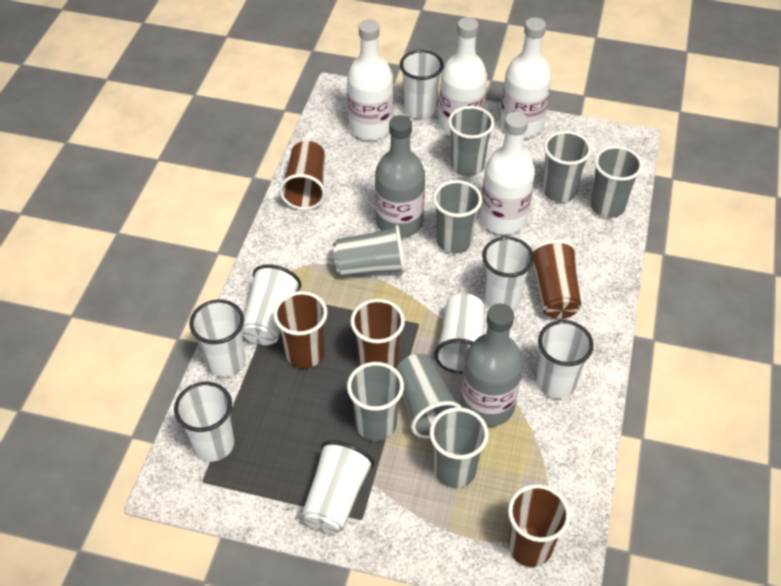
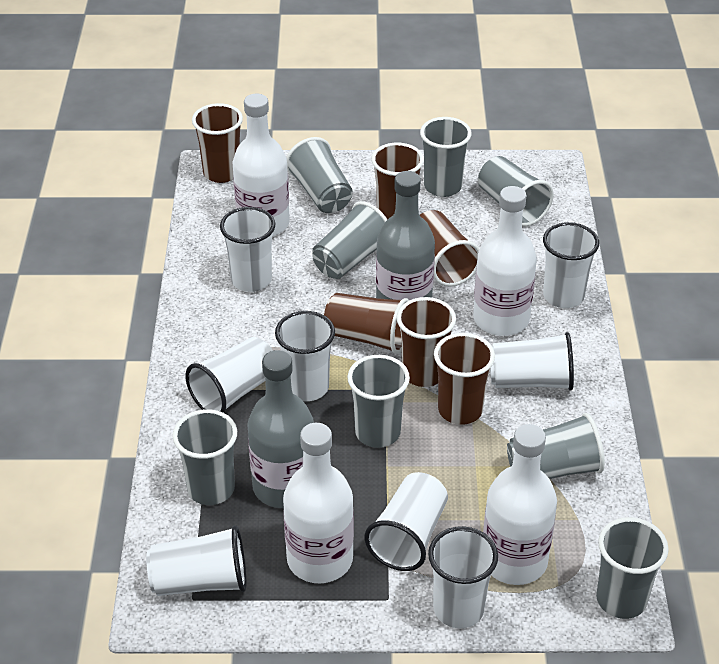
brown cup: [273,291,328,369] [279,141,326,210] [350,299,405,368] [508,484,571,567] [532,240,581,319] = 5 -> [192,103,243,183] [324,293,409,354] [371,143,424,220] [397,297,456,387] [420,210,479,287] [434,333,495,425] = 6

